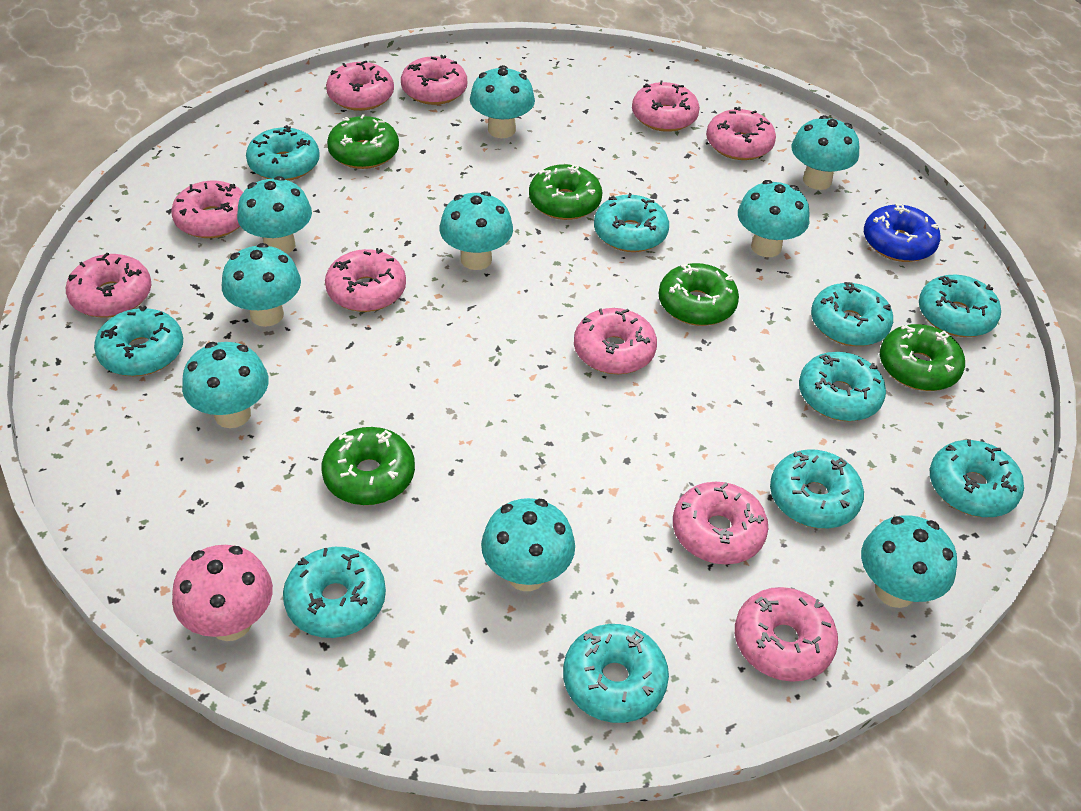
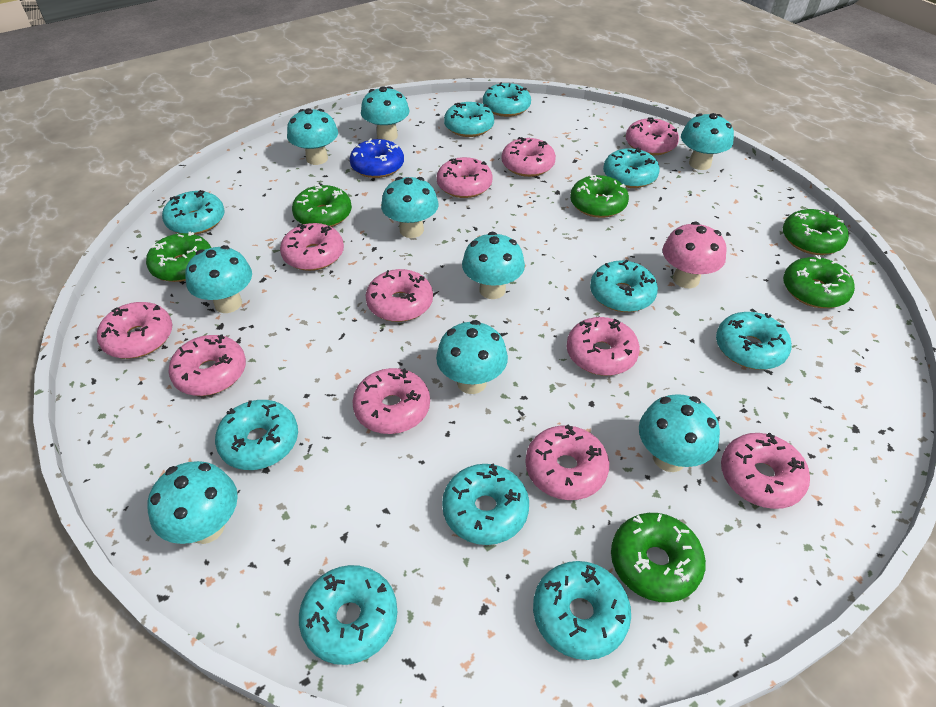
green donut: [321,427,415,505] [327,114,399,169] [529,164,602,220] [658,263,739,326] [880,324,965,391] = 5 -> [146,232,211,282] [292,184,352,227] [570,175,629,218] [611,513,706,602] [783,209,849,255] [783,255,855,308] = 6
pink donut: [66,253,152,318] [171,181,243,238] [325,248,406,312] [326,60,394,111] [401,55,467,105] [574,308,657,374] [632,80,700,132] [673,482,768,565] [706,107,776,160] [735,587,838,682] = 10 -> [97,302,172,359] [168,334,246,396] [280,223,344,271] [353,368,430,434] [365,269,433,322] [437,157,492,198] [502,137,556,177] [525,424,609,500] [566,317,640,376] [626,117,679,155] [721,433,810,509] = 11

